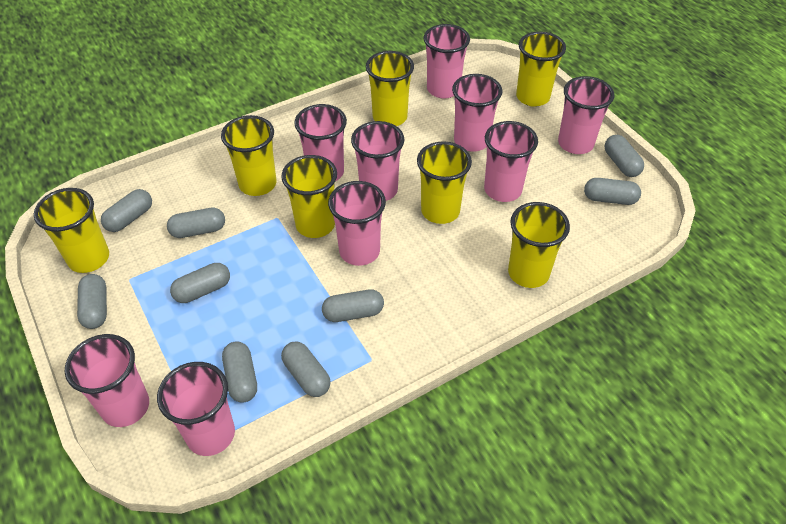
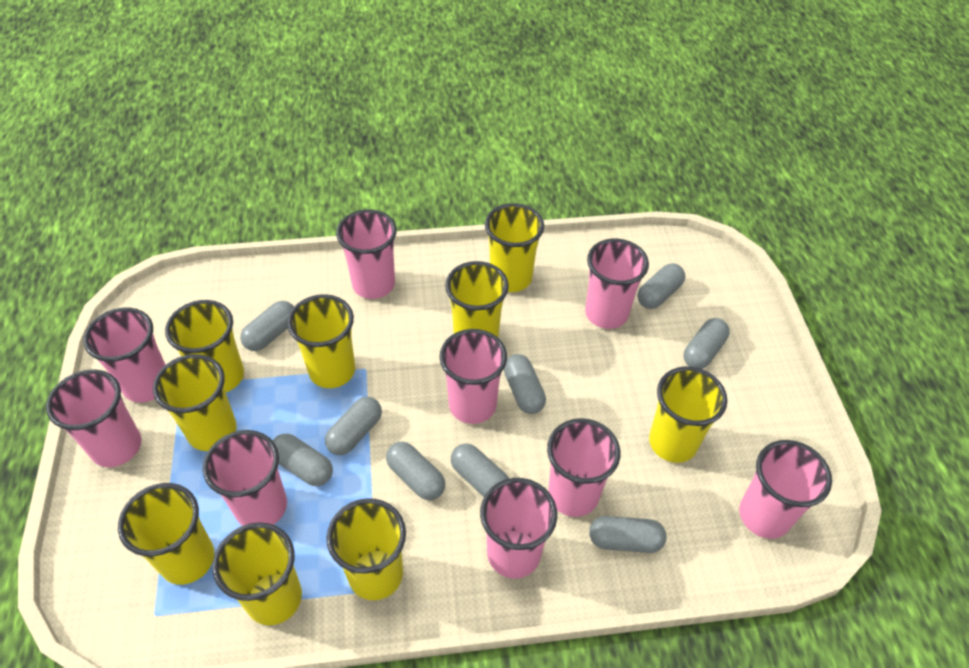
yellow cup: [34,188,109,273] [221,115,276,196] [281,155,337,238] [366,51,414,126] [417,141,472,224] [508,202,570,288] [516,31,566,107] = 7 -> [118,483,214,585] [153,354,237,451] [165,300,244,392] [212,522,302,625] [287,294,355,388] [327,498,406,600] [445,261,509,337] [485,203,544,292] [649,366,727,463] = 9

